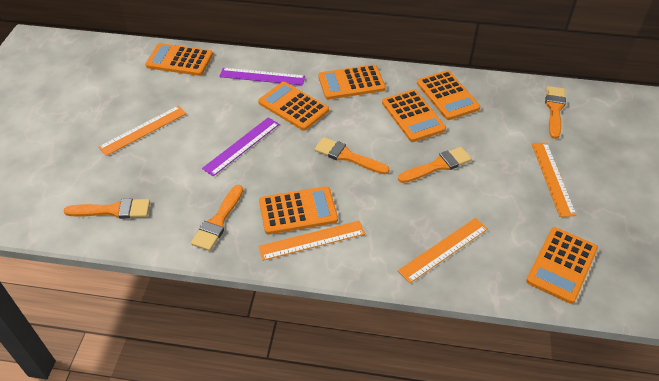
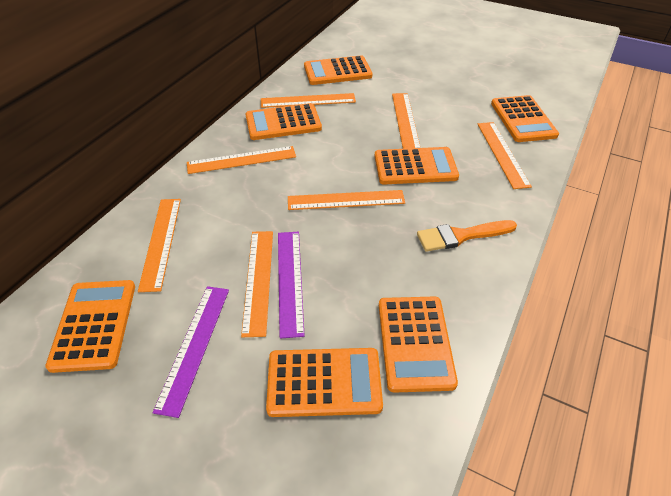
orange brush: [64,198,150,219] [191,185,243,251] [314,137,389,174] [398,147,472,183] [545,86,566,139] = 5 -> [417,220,517,252] = 1
orange ruler: [98,106,187,156] [258,221,365,261] [398,218,488,283] [532,142,577,217] = 4 -> [138,199,181,292] [187,146,296,174] [241,231,273,337] [261,93,356,108] [288,190,405,210] [392,93,421,149] [477,122,532,189] = 7

